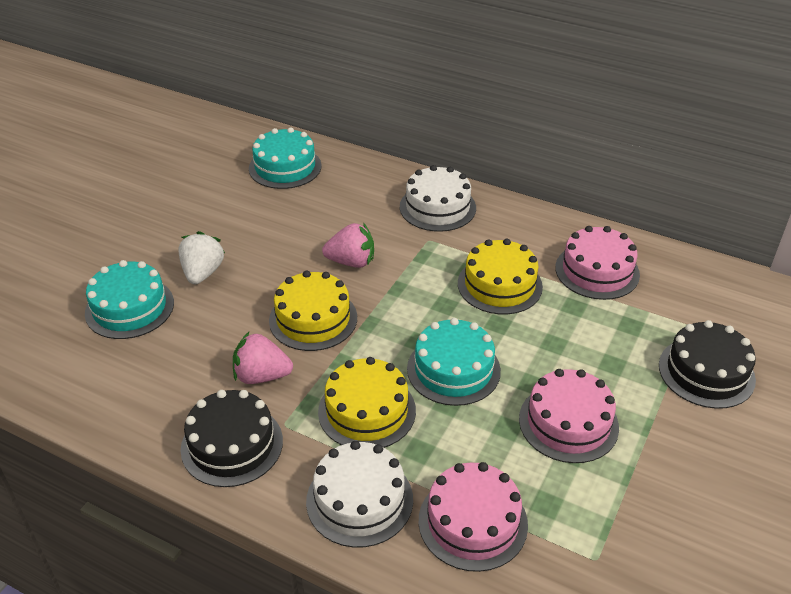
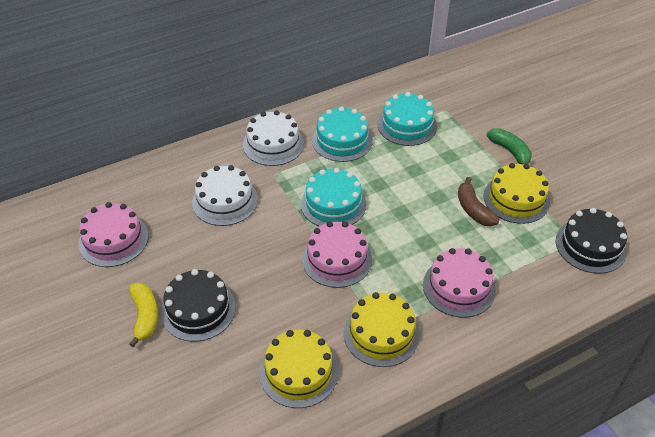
brown banana: none = 0 -> [458,177,499,226] = 1
green banana: none = 0 -> [486,128,532,165] = 1
pink strawberry: [233,332,293,384] [322,223,374,268] = 2 -> none = 0
white strawberry: [178,231,225,284] = 1 -> none = 0
yellow banana: none = 0 -> [129,283,158,347] = 1

